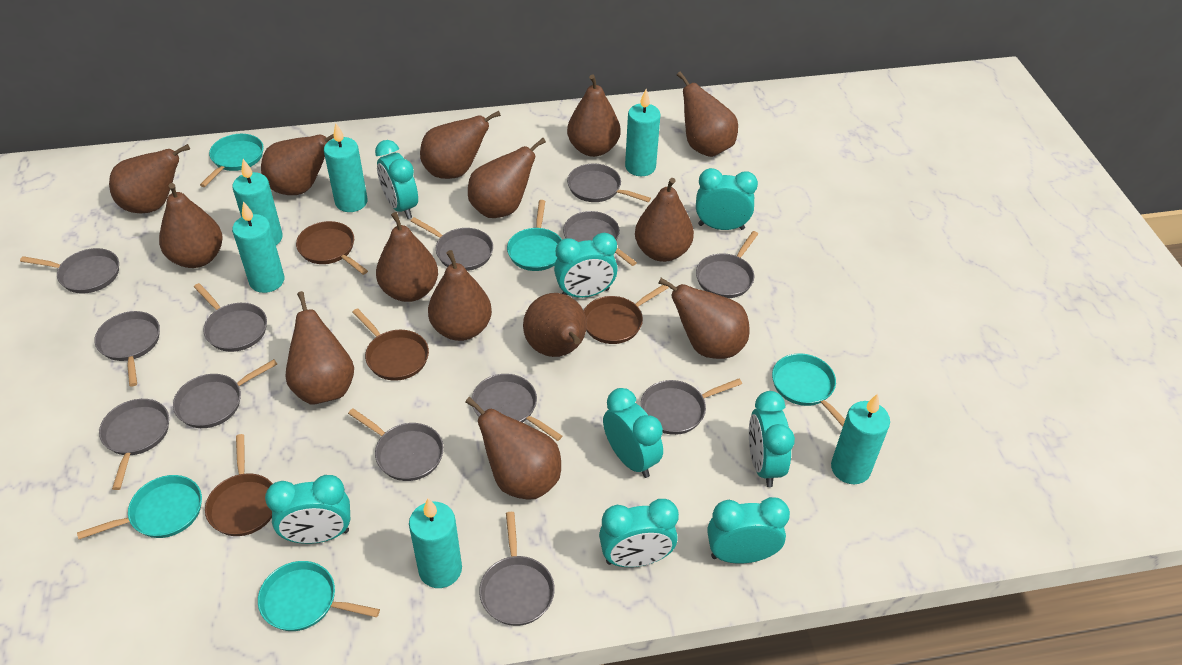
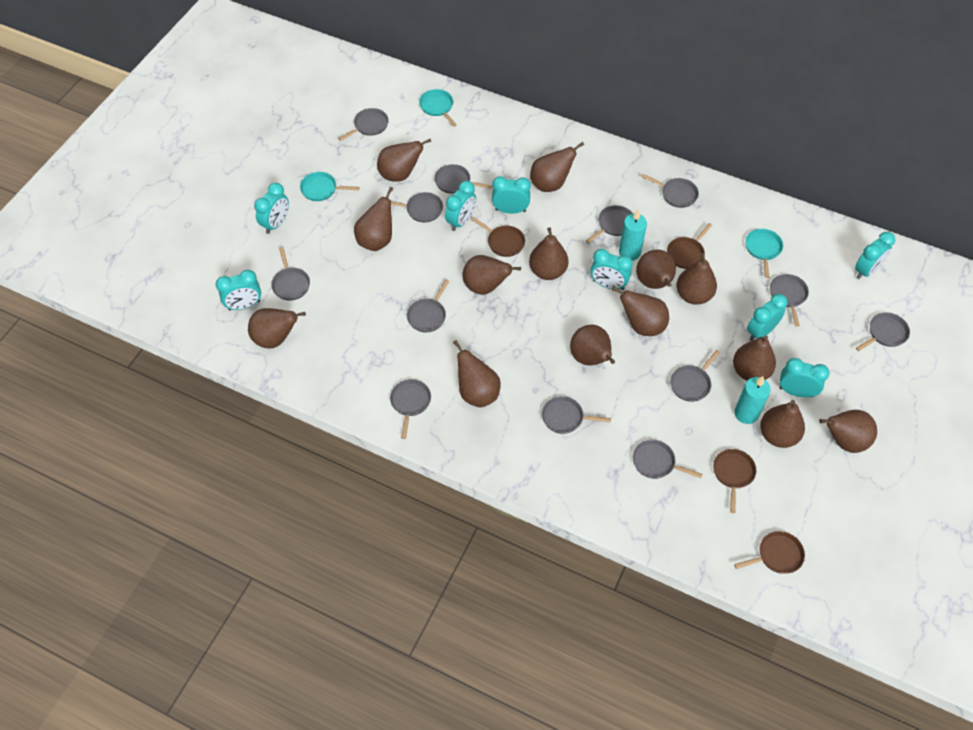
turquoise candle: [232,159,283,245] [232,201,284,293] [324,123,368,212] [409,498,462,588] [625,89,661,176] [831,393,890,484] = 6 -> [619,209,647,261] [734,376,771,424] = 2
turquoise pan: [77,475,202,539] [200,134,264,187] [258,561,380,631] [507,200,562,271] [772,353,845,427] = 5 -> [300,172,359,201] [419,89,456,127] [745,229,783,278] = 3

